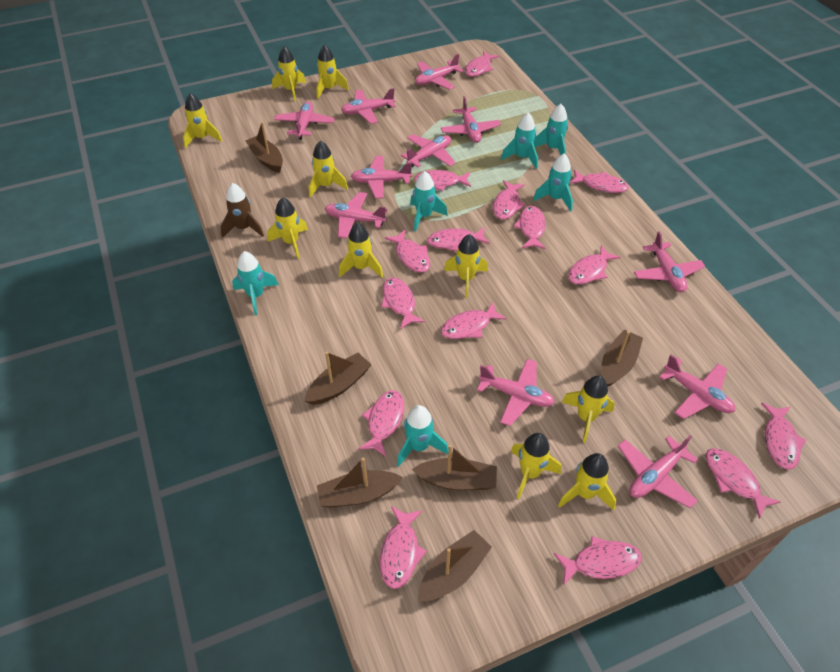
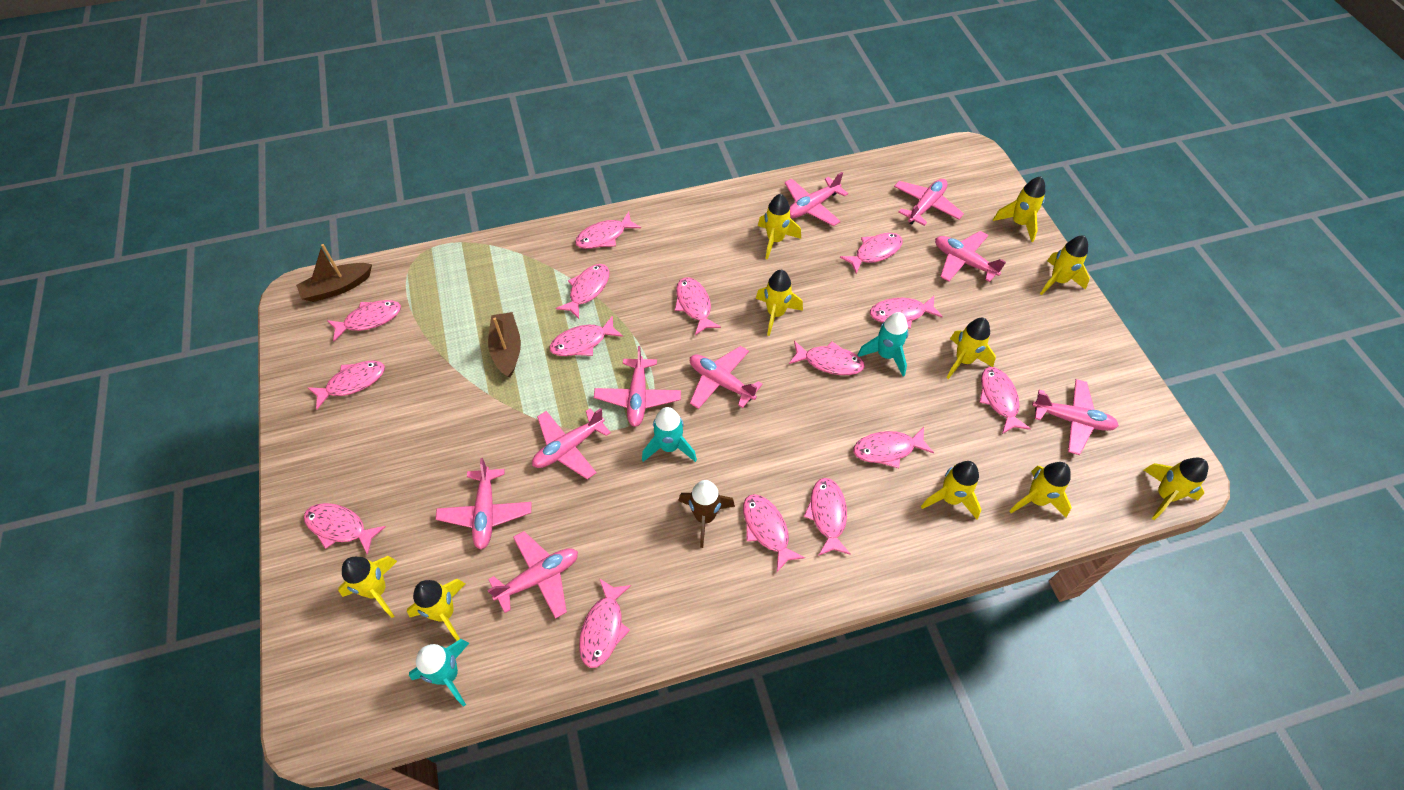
brown boat: [245,122,283,173] [304,352,371,405] [317,458,403,508] [412,444,497,490] [418,530,492,601] [601,330,643,387] = 6 -> [296,244,372,302] [488,312,521,378] = 2
pink plane: [274,101,335,140] [325,192,387,238] [341,88,396,124] [351,156,412,198] [401,134,456,167] [415,54,463,90] [441,96,501,143] [477,359,555,426] [618,435,698,508] [634,231,705,292] [659,354,735,419] = 11 -> [436,458,532,550] [488,531,578,619] [532,408,611,479] [594,346,681,427] [690,346,763,409] [785,172,848,226] [894,179,964,226] [935,231,1006,282] [1032,379,1119,455] = 9
turquoise rocket: [232,251,279,315] [397,405,448,467] [410,171,448,232] [501,113,538,169] [533,154,573,212] [534,104,568,155] = 6 -> [409,639,469,707] [642,407,697,462] [857,312,908,376] = 3

